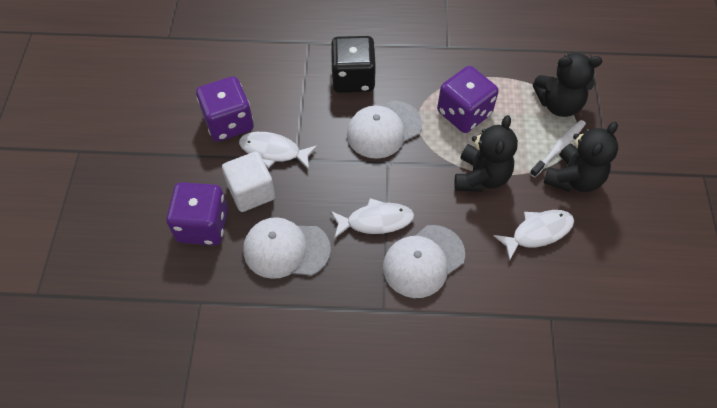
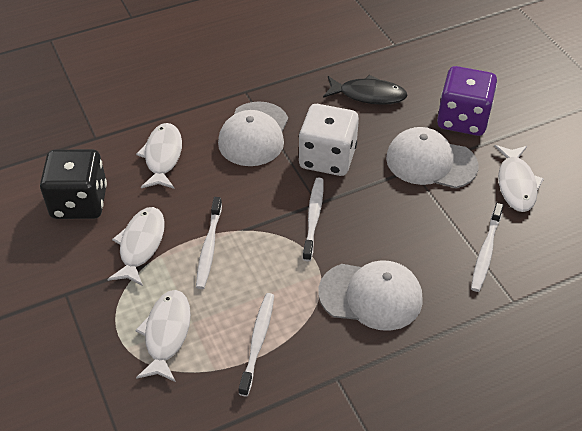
black fish: none = 0 -> [323,75,408,105] = 1
black teddy bear: [454,115,518,192] [533,52,602,117] [544,122,618,192] = 3 -> none = 0
purple dice: [166,182,228,245] [196,76,254,142] [437,66,499,133] = 3 -> [437,66,497,136] = 1
white cube: [222,151,275,212] = 1 -> none = 0
white dice: none = 0 -> [299,104,359,176] = 1
white fish: [239,132,318,169] [331,198,414,239] [494,210,574,261] = 3 -> [107,207,165,286] [135,290,191,382] [136,123,182,189] [494,145,544,212] = 4
white toothbrush: [530,120,586,178] = 1 -> [196,197,222,289] [239,293,274,396] [303,178,324,261] [471,203,504,292] = 4

